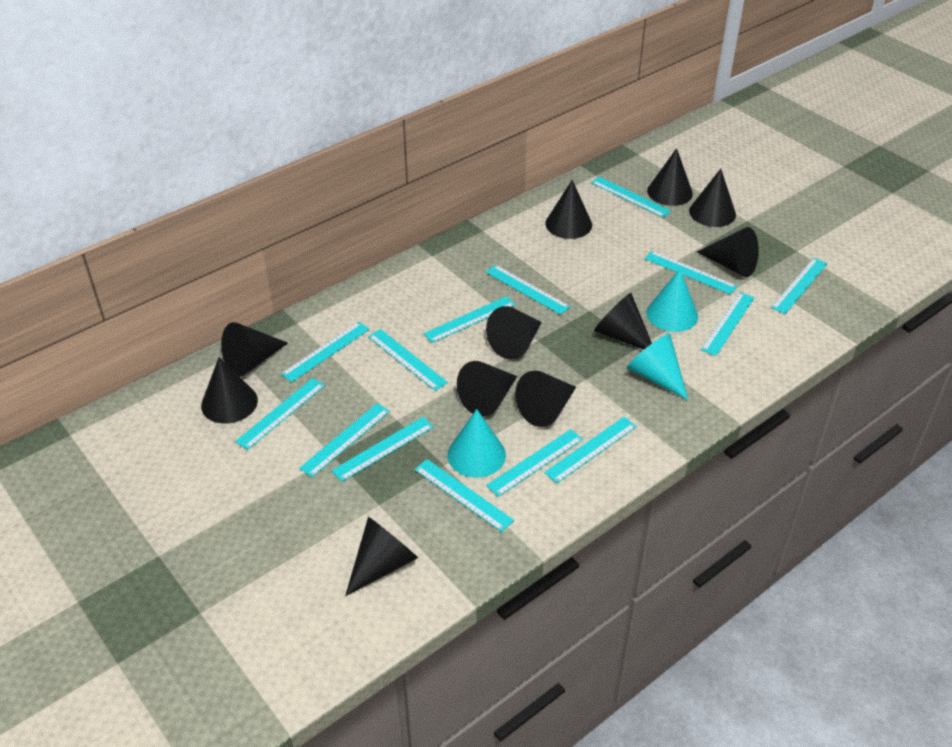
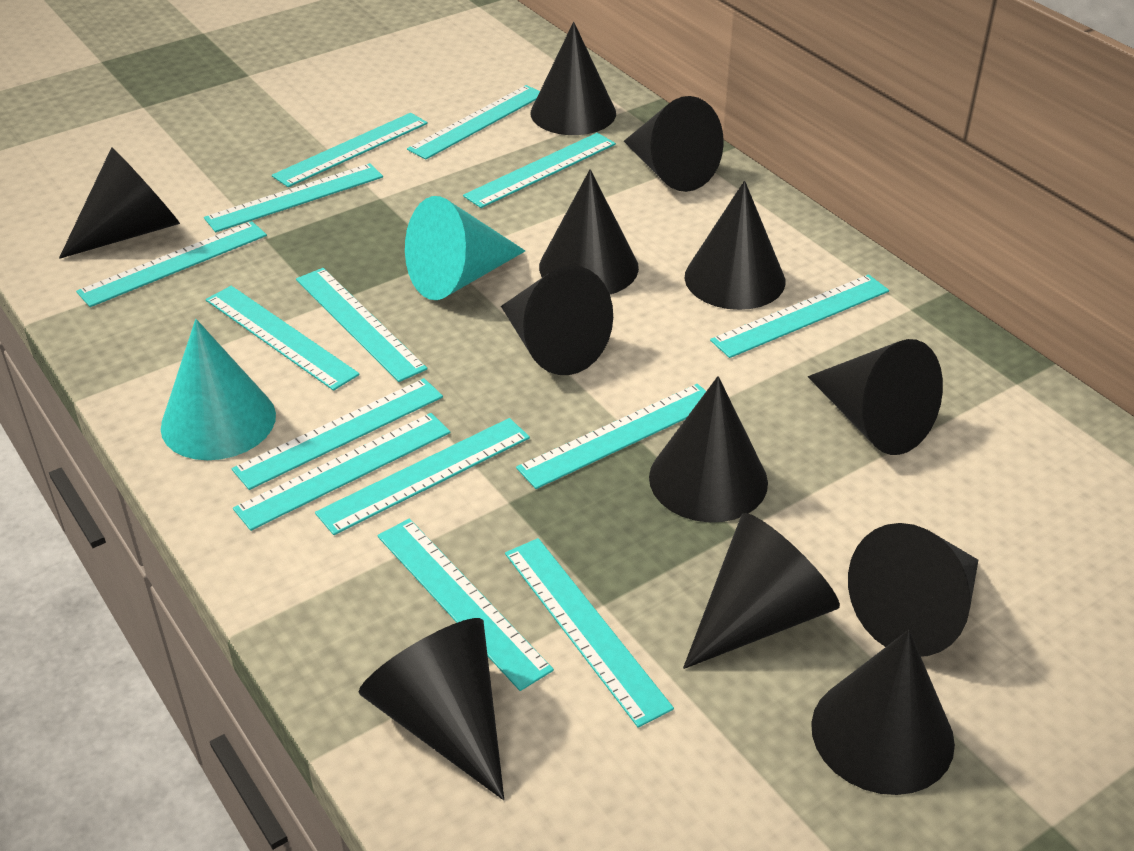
black cone: [201,357,258,424] [221,322,288,377] [345,517,418,596] [457,361,517,417] [486,306,542,359] [515,371,576,427] [545,180,592,239] [594,293,652,350] [647,148,693,206] [689,169,736,227] [697,227,759,277] = 11 -> [59,147,180,259] [359,618,504,800] [501,265,613,375] [531,22,616,135] [539,169,639,294] [624,96,724,192] [649,376,768,522] [683,513,840,669] [684,181,785,310] [808,339,943,455] [811,630,955,795] [848,523,978,657] = 12
turquoise cone: [447,409,506,478] [627,334,688,400] [646,269,698,332] = 3 -> [161,319,276,460] [405,196,525,300] = 2

